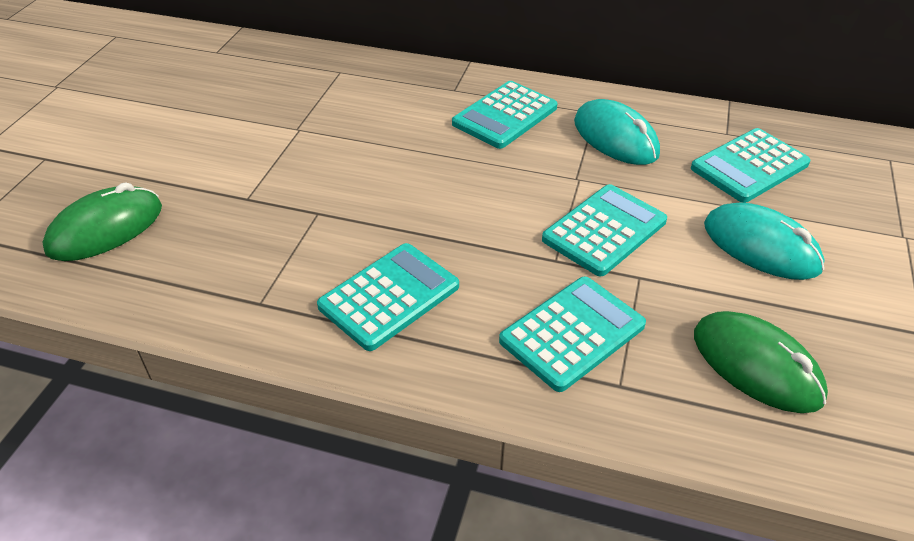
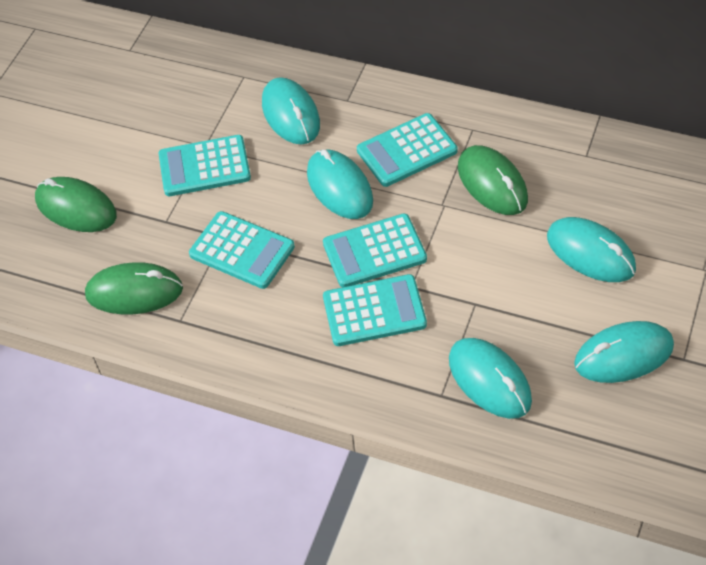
green mouse: [43,182,162,261] [694,311,828,413] = 2 -> [35,177,117,232] [85,262,183,314] [458,145,528,215] = 3
turquoise mouse: [574,99,660,165] [704,203,825,280] = 2 -> [262,77,320,145] [307,149,373,219] [449,338,532,419] [547,217,636,282] [574,321,674,383] = 5

